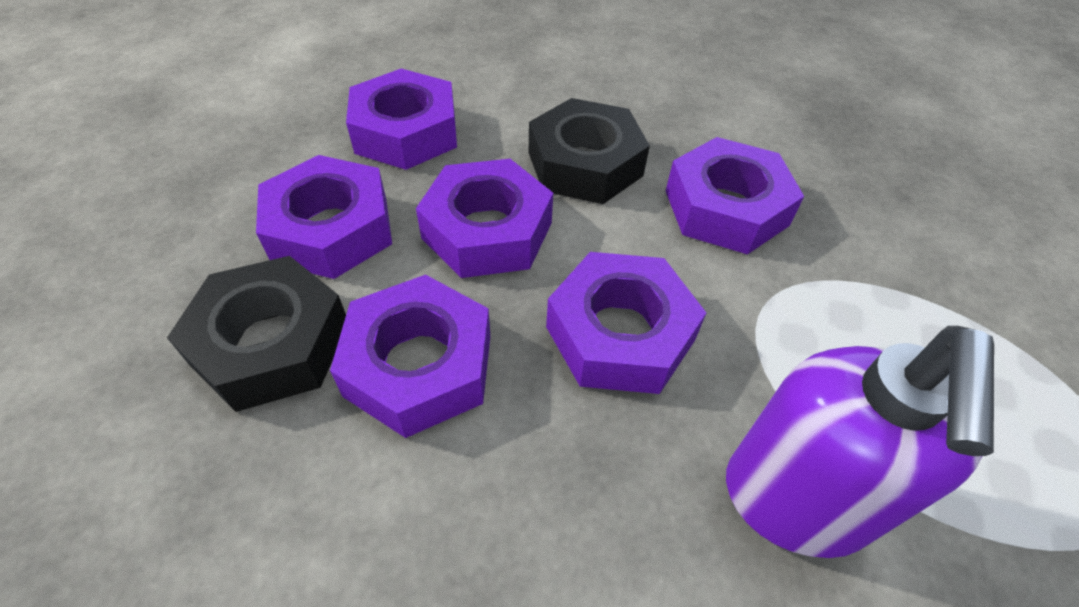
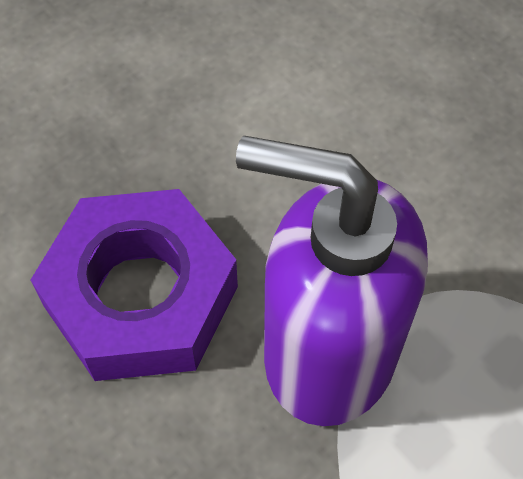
black nut: [167,256,346,412] [529,98,650,204] = 2 -> none = 0
purple nut: [256,155,392,279] [330,275,490,438] [346,69,457,170] [416,159,553,278] [546,252,706,394] [666,137,804,254] = 6 -> [31,189,238,381] = 1

